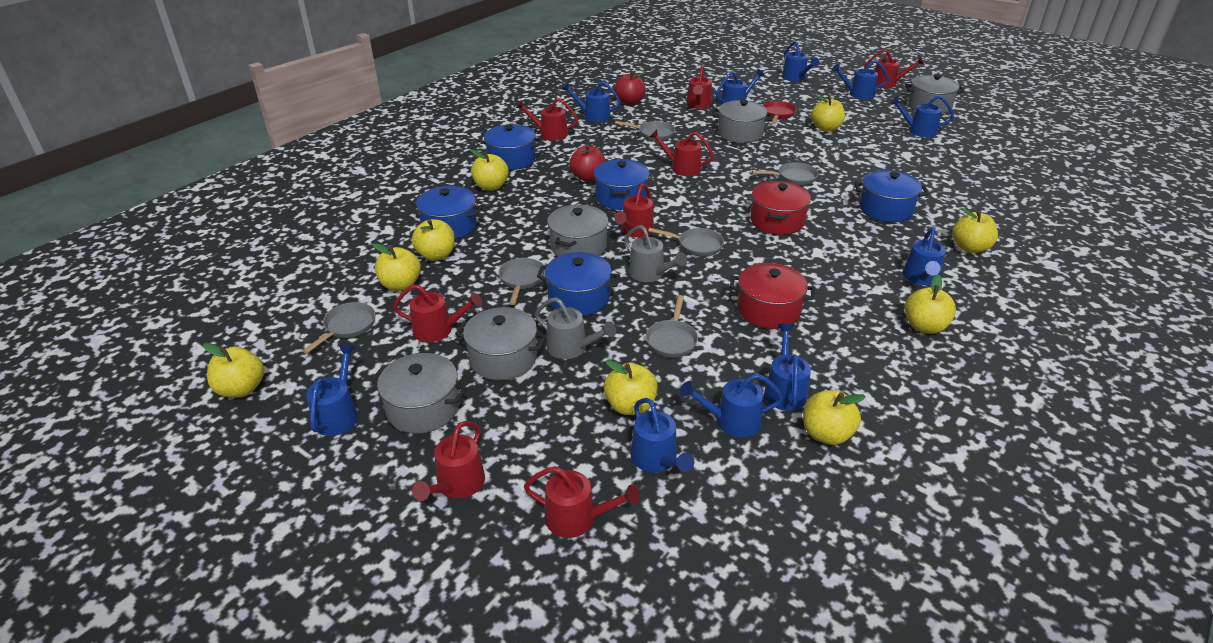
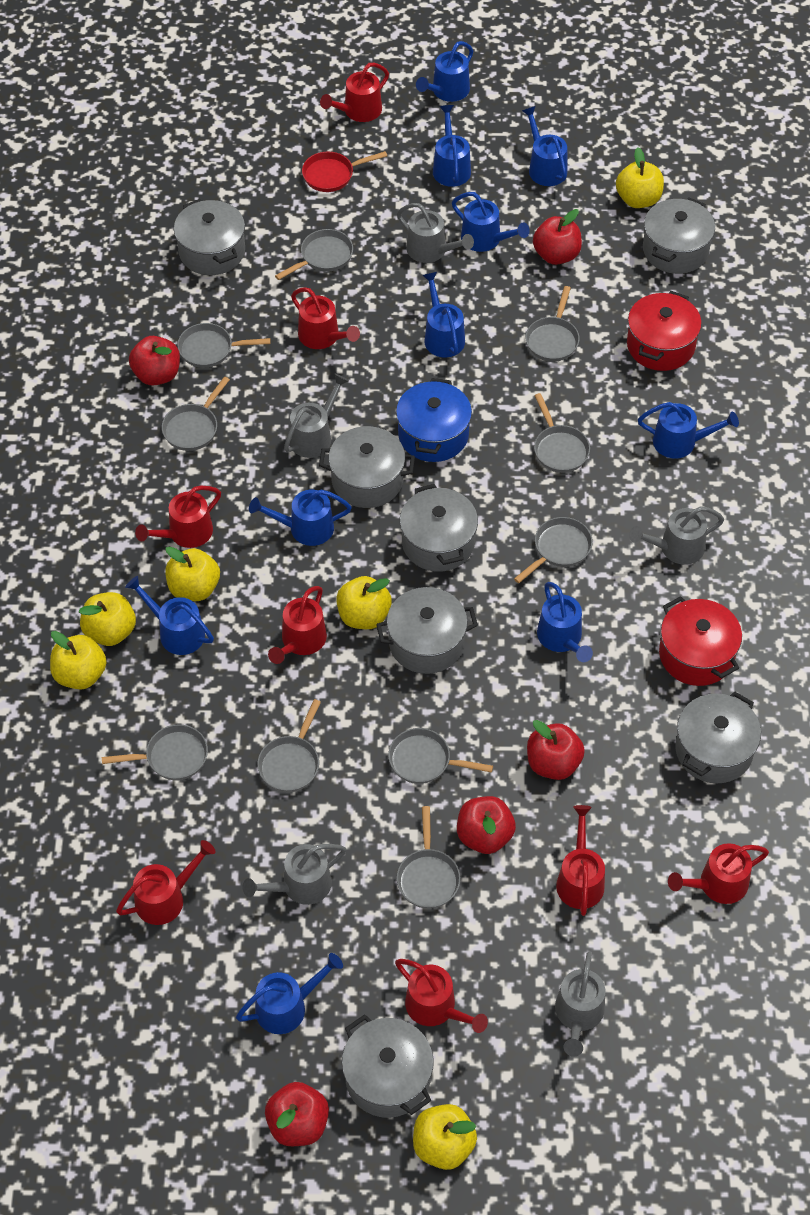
blue pot: [411,186,483,239] [478,124,542,170] [537,252,620,316] [594,159,650,210] [855,170,929,222] = 5 -> [396,378,472,462] = 1
grey pan: [303,302,375,354] [498,258,545,305] [615,121,675,141] [646,295,698,358] [648,228,724,257] [752,162,818,185] = 6 -> [102,724,208,780] [162,377,230,451] [177,323,271,368] [257,699,321,792] [275,229,353,280] [388,728,493,784] [397,806,461,909] [514,517,593,583] [525,286,580,362] [534,393,590,473] = 10
grey pot: [371,353,467,433] [455,307,547,380] [547,204,609,257] [712,100,773,143] [905,74,965,114] = 5 -> [174,199,245,275] [319,426,415,508] [342,1014,434,1118] [376,587,478,674] [400,484,478,572] [643,198,715,274] [675,691,761,783] = 7
grey watering can: [535,297,616,359] [624,225,687,282] = 2 -> [242,844,346,905] [284,374,349,458] [397,203,474,263] [555,952,605,1057] [629,506,724,565] = 5
red apple: [569,144,606,182] [615,71,646,105] = 2 -> [129,336,180,386] [265,1082,329,1146] [457,796,516,854] [527,720,585,780] [533,209,582,265] = 5
yellow apple: [203,343,264,398] [373,243,421,291] [412,219,455,261] [470,149,509,191] [604,360,658,415] [803,390,866,445] [811,95,845,132] [905,274,956,334] [952,208,998,253] = 9 -> [50,631,107,690] [79,592,136,646] [165,546,220,601] [336,576,392,629] [413,1104,477,1170] [616,147,664,208] = 6

